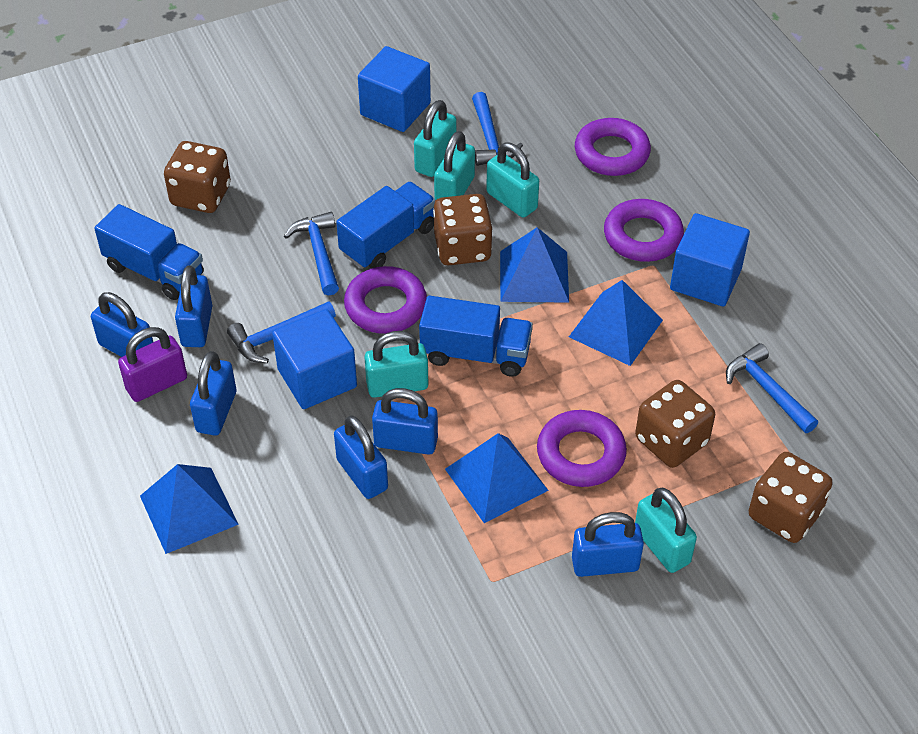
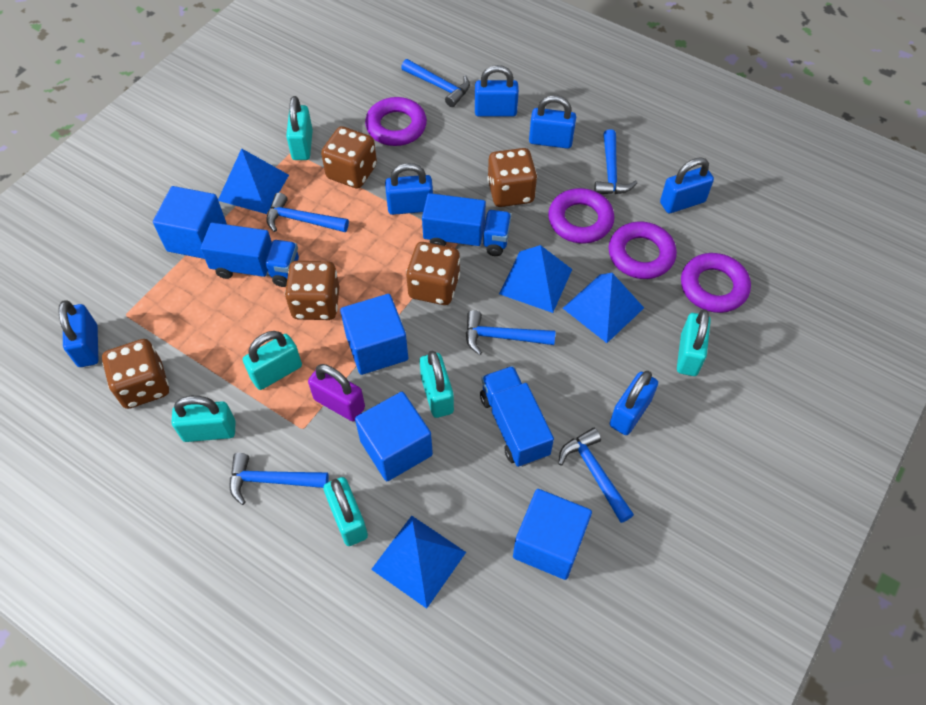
blue cube: [272,309,357,409] [358,46,431,132] [670,213,750,307] = 3 -> [153,186,227,259] [340,294,408,375] [355,392,433,481] [513,489,592,580] = 4
blue hammer: [227,301,336,363] [284,212,339,295] [472,92,523,166] [726,343,818,433] = 4 -> [230,453,329,505] [266,193,349,232] [401,59,470,107] [466,310,556,355] [558,428,634,523] [594,129,637,194] = 6
brown dice: [164,141,231,213] [433,194,493,265] [635,380,715,468] [749,452,833,543] = 4 -> [102,339,169,409] [285,261,340,320] [321,126,377,189] [406,242,460,305] [487,148,537,207] = 5
turquoise padlock: [364,331,428,398] [414,100,456,177] [434,131,475,200] [486,143,539,218] [635,488,697,573] = 5 -> [171,396,236,442] [243,331,302,390] [286,96,313,160] [323,477,368,546] [420,351,454,418] [677,309,711,376] = 6

